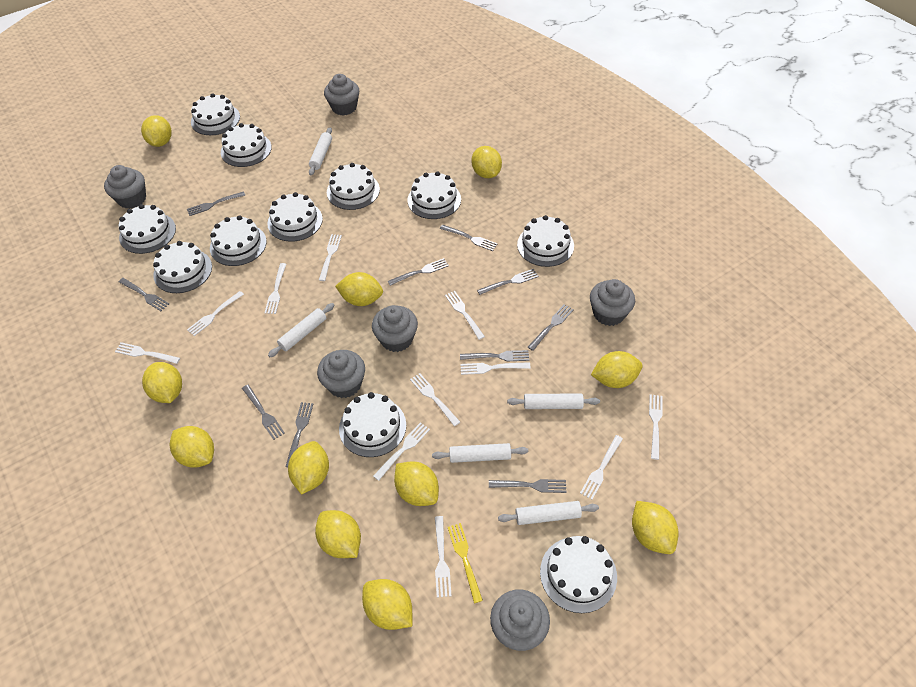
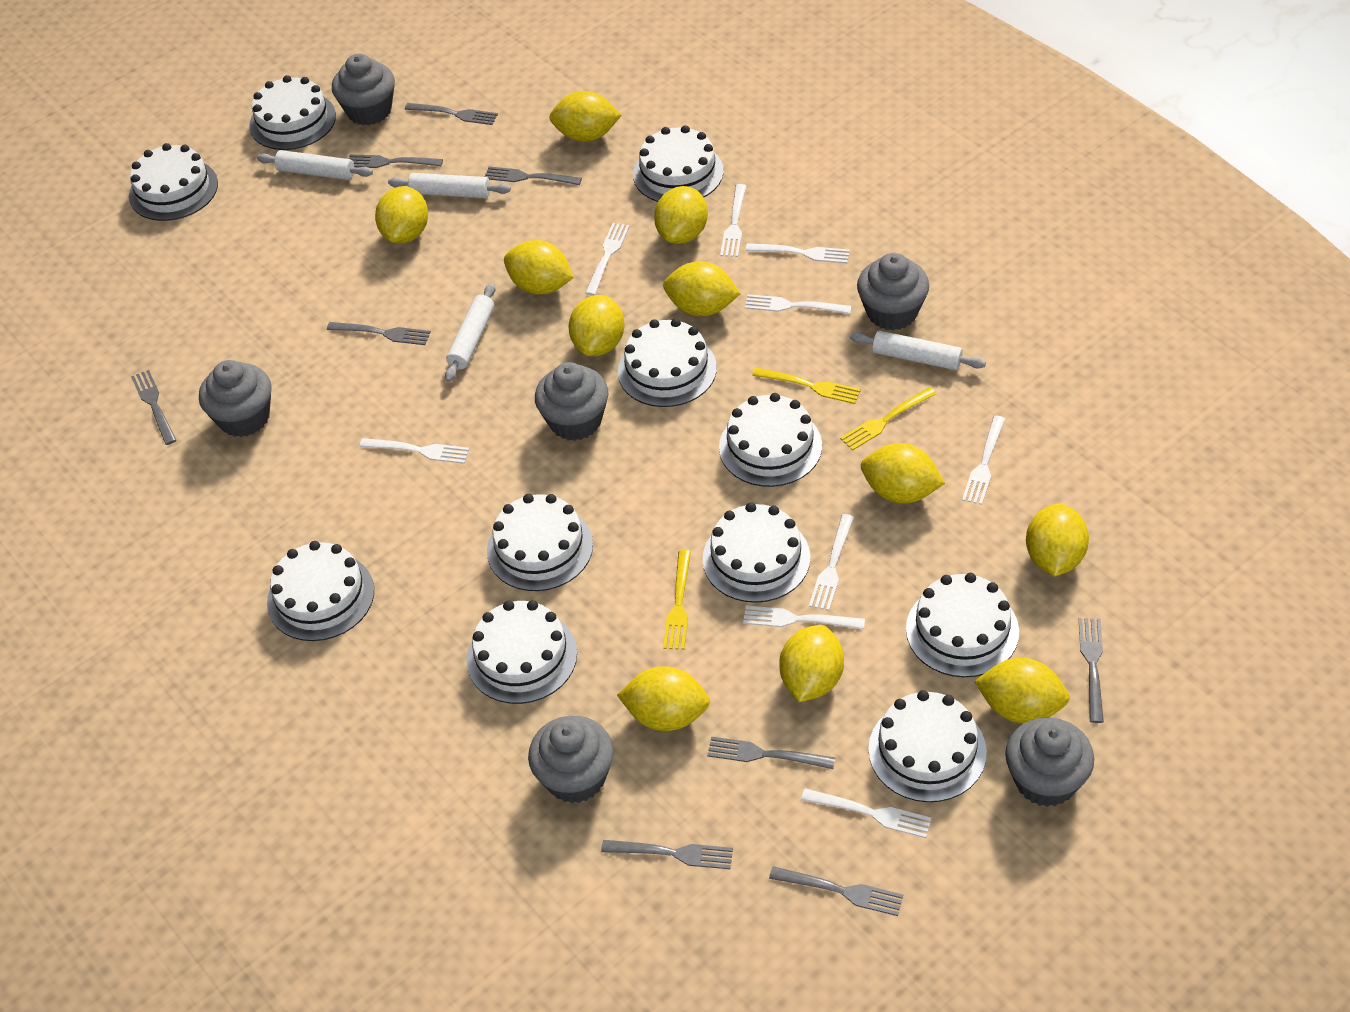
grey fork: [119,278,169,311] [187,191,245,216] [242,385,285,440] [285,402,313,467] [388,258,449,286] [440,224,498,251] [460,350,529,361] [477,269,539,295] [489,479,567,493] [528,304,574,351] = 10 -> [131,370,177,445] [327,322,431,345] [349,154,443,168] [405,103,498,125] [485,167,582,185] [601,840,733,869] [707,737,835,769] [769,866,903,916] [1079,618,1104,723] = 9
white fork: [115,342,180,364] [187,291,244,336] [264,263,286,314] [319,234,342,281] [373,422,430,481] [410,373,460,426] [435,516,451,598] [445,291,485,340] [460,362,531,375] [580,435,623,500] [649,394,663,460] = 11 -> [360,438,469,464] [585,223,630,296] [720,184,746,257] [743,606,865,630] [745,294,852,314] [746,243,850,263] [801,789,932,838] [809,514,854,611] [962,416,1005,505] = 9
white rolling pin: [268,303,334,357] [309,127,332,176] [432,443,528,463] [498,501,599,525] [507,394,600,409] = 5 -> [257,150,373,180] [388,173,511,198] [445,283,495,382] [850,330,986,370] = 4
yellow fork: [448,523,483,603] = 1 -> [663,550,691,650] [752,367,861,404] [840,387,936,451] = 3

